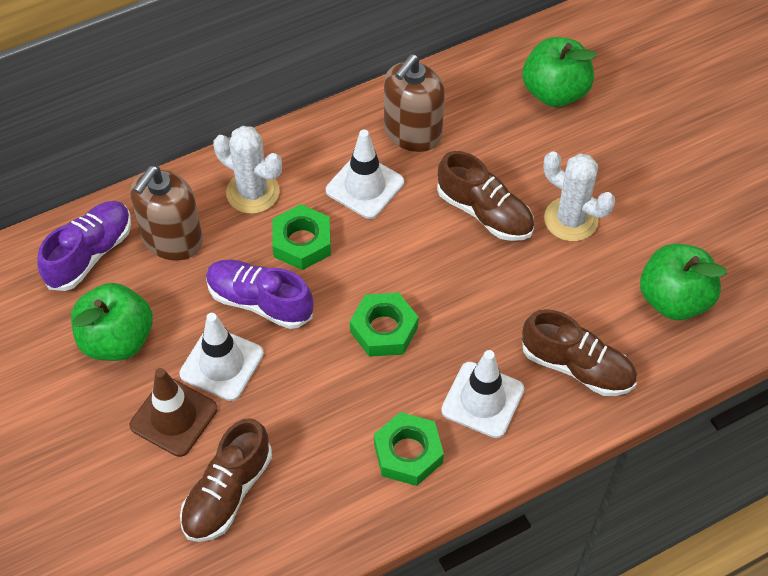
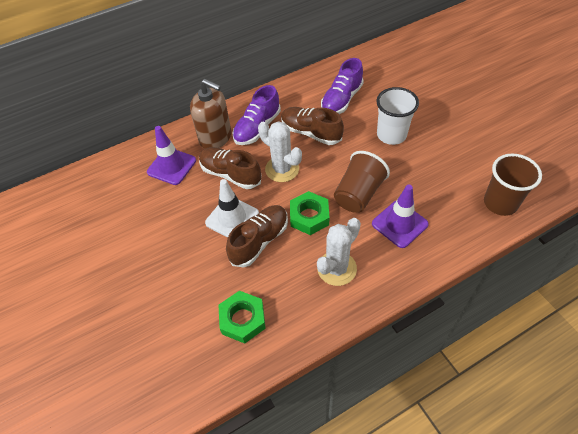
brown cup: none = 0 -> [334,151,390,213] [484,154,542,216] = 2
brown soap dispenser: [130,166,203,260] [384,54,445,152] = 2 -> [190,79,231,149] = 1
brown traffic cone: [130,368,218,457] = 1 -> none = 0
green apple: [71,283,153,361] [523,37,597,107] [640,244,727,320] = 3 -> none = 0
green nut: [272,204,331,270] [350,293,419,357] [374,412,444,486] = 3 -> [218,291,266,344] [290,191,330,235] = 2
purple traffic cone: none = 0 -> [147,126,196,185] [372,185,429,248] = 2
white cup: none = 0 -> [376,87,419,145] = 1
white traffic cone: [179,313,264,401] [326,130,404,219] [441,350,524,438] = 3 -> [205,179,259,238] = 1

